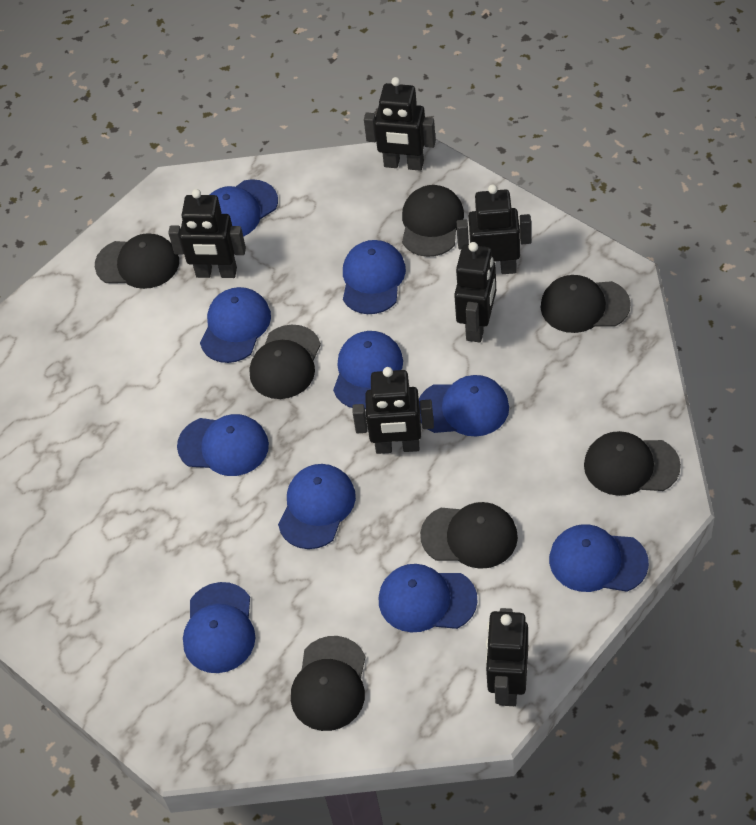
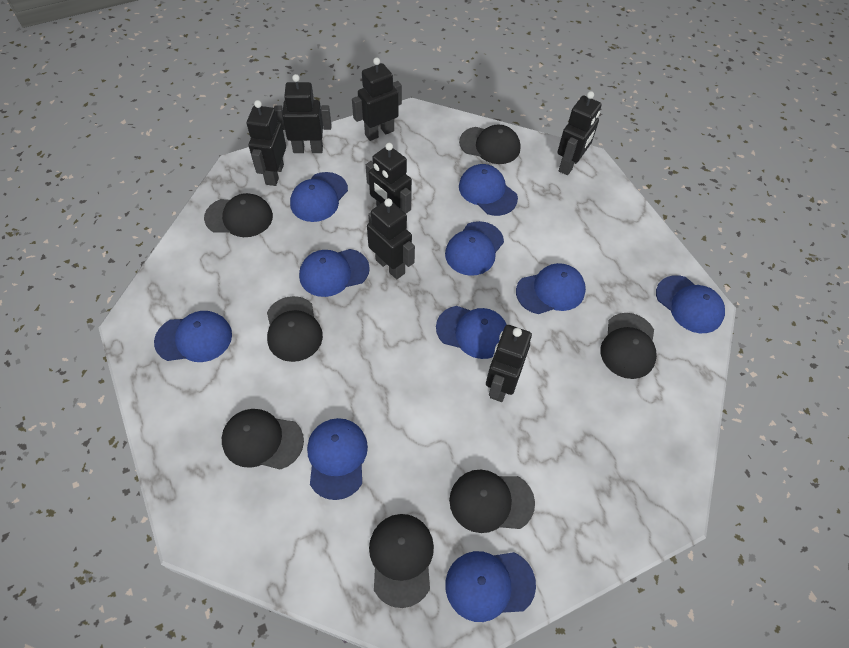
black robot: [168,189,246,278] [352,367,434,454] [364,77,436,171] [454,242,496,342] [457,184,531,274] [486,608,528,706] = 6 -> [247,100,286,186] [274,74,331,153] [352,58,402,141] [366,143,412,213] [367,198,415,279] [486,325,532,402] [557,91,602,175] = 7

